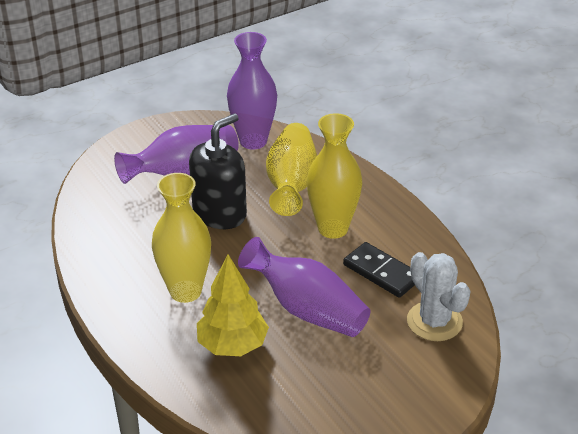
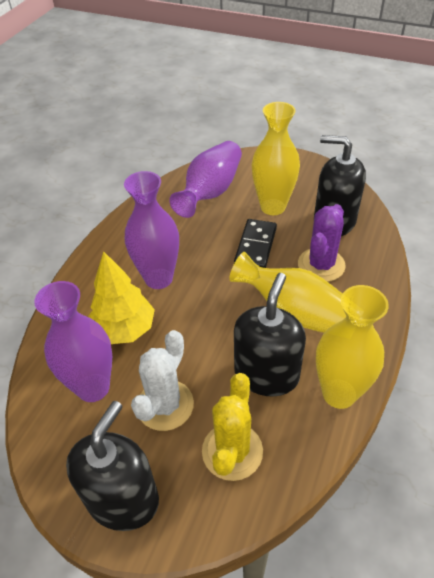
black soap dispenser: [189,114,247,229] = 1 -> [66,401,159,531] [234,273,306,397] [314,135,366,236] = 3
purple cactus: none = 0 -> [298,204,346,282] = 1
yellow cactus: none = 0 -> [202,373,263,481] = 1

